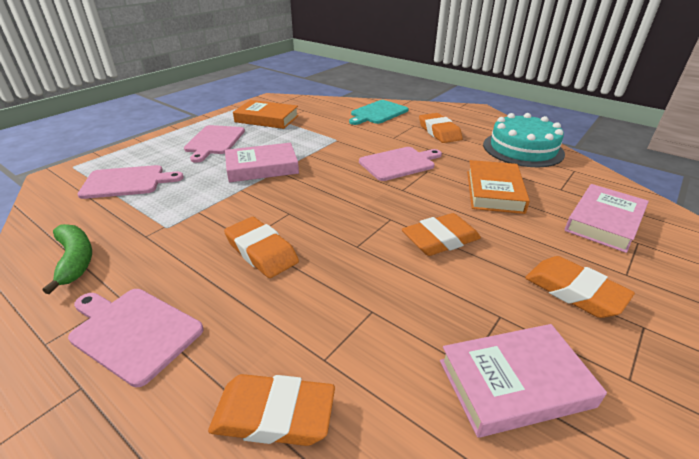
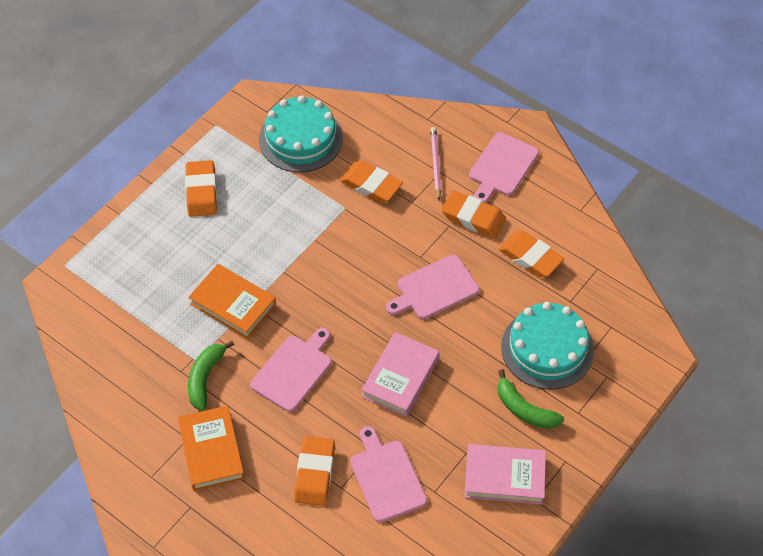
green banana: [43,224,92,294] = 1 -> [188,341,234,411] [498,369,564,429] = 2
pink book: [225,143,299,182] [440,324,607,438] [565,184,649,253] = 3 -> [361,332,439,417] [464,444,546,504] = 2
pink pencil: none = 0 -> [430,127,441,200] = 1
turquoise cake: [483,113,565,167] = 1 -> [259,95,343,172] [501,302,594,389] = 2
turquoise cutting board: [349,100,409,125] = 1 -> none = 0

